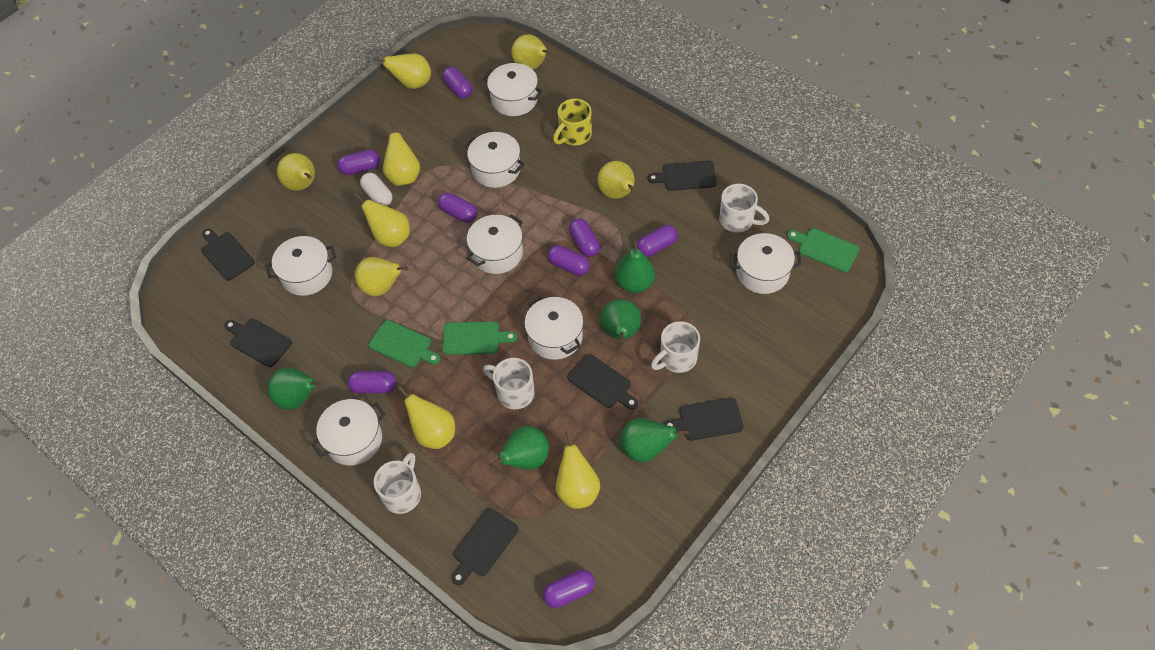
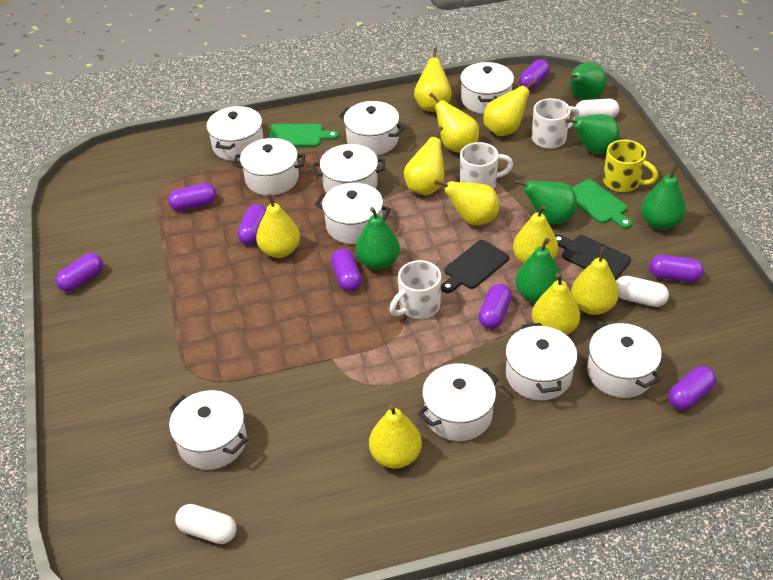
black cutting board: [201,229,255,281] [225,319,292,367] [452,508,518,585] [567,354,638,410] [648,160,717,191] [664,398,744,441] = 6 -> [441,240,509,293] [555,234,631,280] = 2
green cutting board: [368,320,440,367] [442,322,517,355] [787,228,859,272] = 3 -> [269,124,339,147] [572,179,632,229] = 2
green pear: [268,368,323,410] [490,426,549,470] [600,299,641,342] [615,241,655,293] [620,418,689,462] = 5 -> [356,207,400,270] [514,180,578,224] [516,238,562,303] [565,114,620,154] [569,62,607,100] [641,164,686,230] = 6
white capsule: [360,173,393,206] = 1 -> [175,504,236,544] [575,99,619,118] [616,276,669,307] = 3
white mug: [374,453,421,514] [483,358,534,409] [651,321,700,373] [719,184,769,233] = 4 -> [390,260,441,319] [460,142,513,189] [532,98,580,149] = 3
white pot: [266,236,336,296] [311,399,385,466] [464,132,525,188] [466,214,523,274] [483,63,543,116] [524,295,584,360] [730,233,802,294] = 7 -> [169,390,247,470] [206,106,264,161] [233,138,305,195] [313,144,385,193] [315,183,391,244] [339,101,405,155] [418,363,499,441] [460,62,514,114] [505,323,578,400] [587,322,662,398] = 10
yellow pear: [277,153,315,191] [354,193,410,247] [355,257,409,296] [373,54,431,89] [383,121,420,186] [397,386,455,449] [511,35,551,69] [555,431,600,509] [598,161,635,199] = 9 -> [256,193,300,258] [369,404,422,469] [404,126,444,195] [414,48,452,112] [429,93,479,153] [434,180,499,225] [483,79,537,136] [513,205,558,264] [532,273,580,335] [571,247,619,315] = 10

